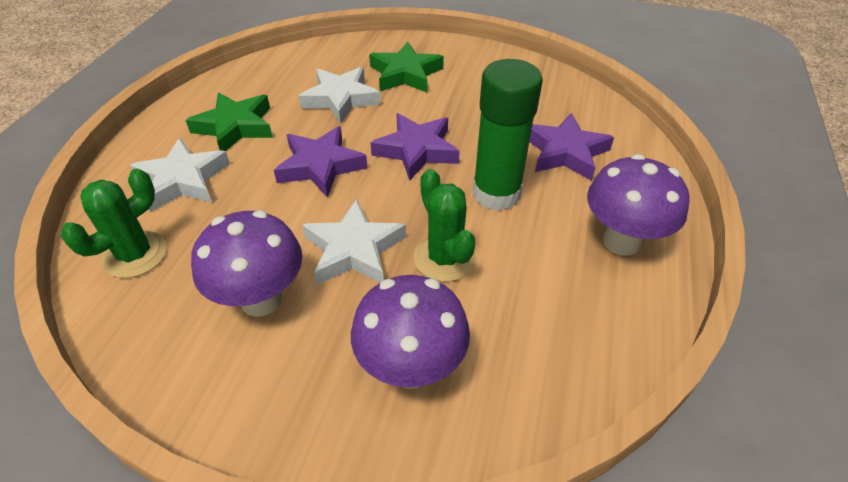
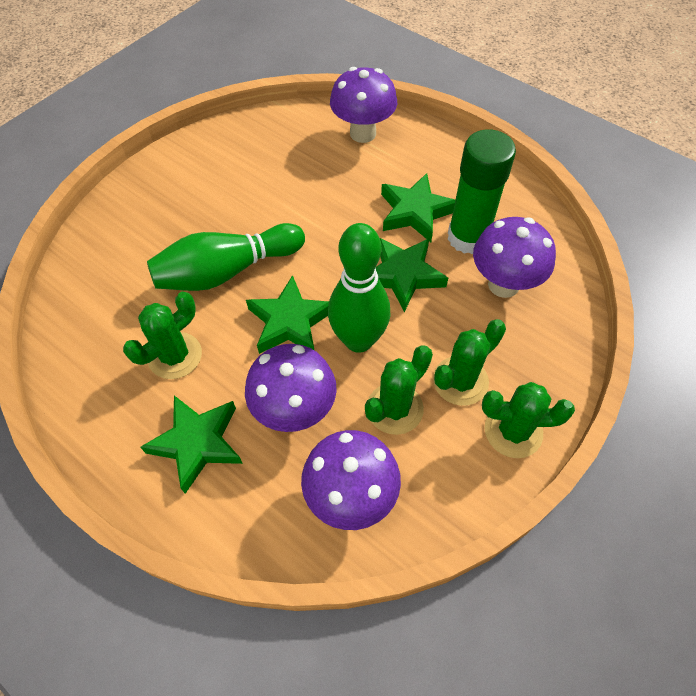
green bowling pin: none = 0 -> [147,223,305,291] [328,223,391,353] = 2
green cactus: [61,169,167,278] [414,169,476,282] = 2 -> [123,292,202,379] [365,345,433,435] [433,319,506,406] [482,382,575,458] = 4
green star: [185,92,273,151] [369,42,444,92] = 2 -> [140,395,243,494] [246,275,329,354] [376,238,448,312] [381,173,455,242] = 4
purple mushroom: [191,210,302,317] [351,275,470,389] [587,154,690,255] = 3 -> [245,344,337,432] [301,430,401,530] [330,67,397,143] [473,217,556,298] = 4
purple star: [274,126,368,198] [370,113,460,180] [529,113,614,181] = 3 -> none = 0
white star: [130,138,230,212] [298,67,381,124] [302,199,406,285] = 3 -> none = 0

